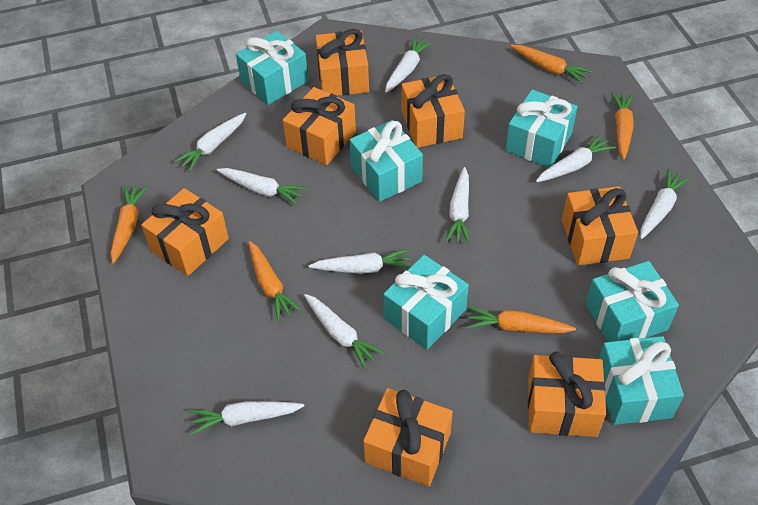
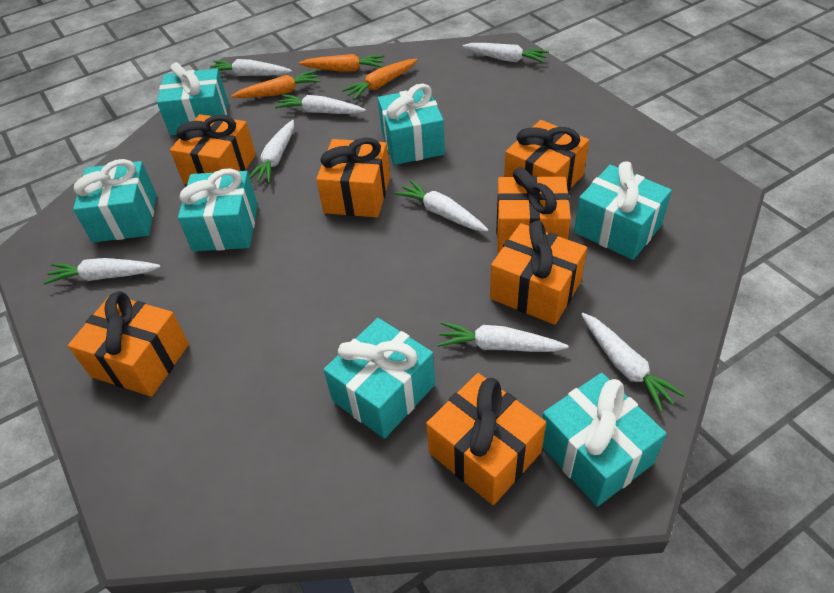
orange carrot: [111,185,147,264] [248,241,301,321] [467,307,576,333] [511,45,592,84] [611,92,634,160] = 5 -> [231,70,321,98] [298,54,384,72] [342,59,417,100] = 3
turquoise gift: [236,31,308,105] [349,120,423,202] [383,255,469,350] [505,90,578,168] [586,261,679,342] [599,336,684,425] = 6 -> [73,159,157,243] [157,62,228,135] [178,168,258,251] [324,318,435,439] [378,83,445,165] [542,373,667,507] [574,161,672,260] = 7
white carrot: [174,113,246,172] [189,401,304,435] [217,168,307,205] [304,294,384,369] [309,249,411,274] [385,36,433,93] [445,167,470,244] [536,134,616,182] [640,169,690,239] = 9 -> [44,258,161,284] [210,59,292,76] [249,120,294,183] [275,94,366,114] [395,180,488,231] [437,322,569,352] [462,43,549,63] [581,313,686,412] = 8

